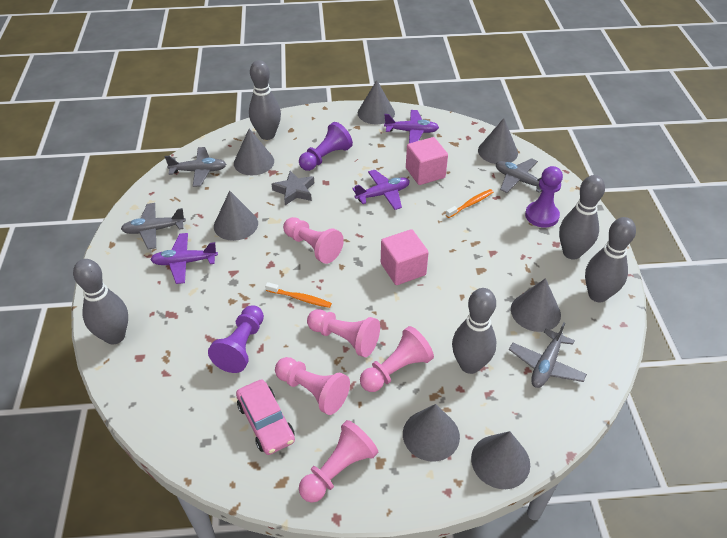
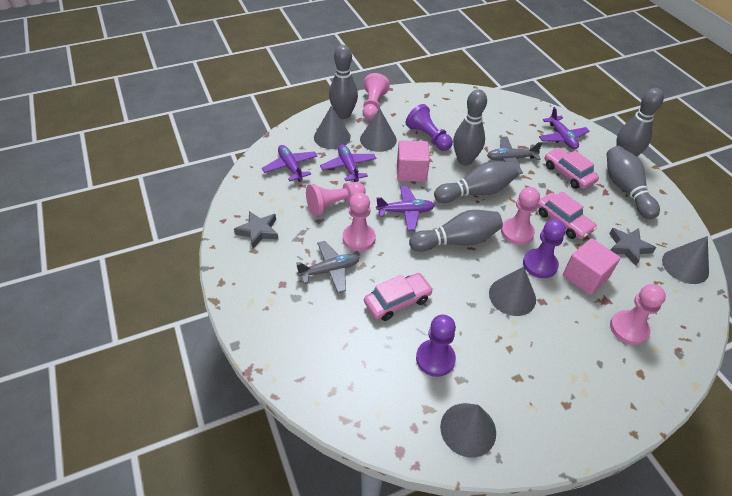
grey bowling pin: [73,259,128,344] [249,60,281,140] [452,288,497,374] [559,175,605,260] [585,217,636,302] = 5 -> [329,45,358,119] [409,210,503,252] [434,161,518,203] [453,89,487,165] [607,146,660,219] [616,88,664,157] = 6
grey cone: [214,191,258,241] [234,129,274,175] [358,80,395,124] [403,404,460,461] [471,431,530,489] [478,118,518,164] [511,278,561,332] = 7 -> [314,106,351,149] [360,109,397,152] [440,403,496,458] [489,267,536,316] [662,236,709,284] = 5
grey plane: [121,203,186,249] [165,147,226,187] [496,158,542,193] [509,322,587,388] = 4 -> [296,241,360,293] [487,137,543,174] = 2
grey star: [272,171,314,205] = 1 -> [234,211,279,249] [609,228,656,266] = 2
orange toothbrush: [265,282,332,308] [446,189,493,218] = 2 -> none = 0
pink car: [236,379,295,455] = 1 -> [364,273,433,321] [538,191,597,239] [544,148,599,189] = 3
purple plane: [150,233,218,284] [352,170,410,210] [384,110,439,143] = 3 -> [262,145,318,182] [320,144,376,182] [376,186,435,231] [539,107,589,149] = 4

